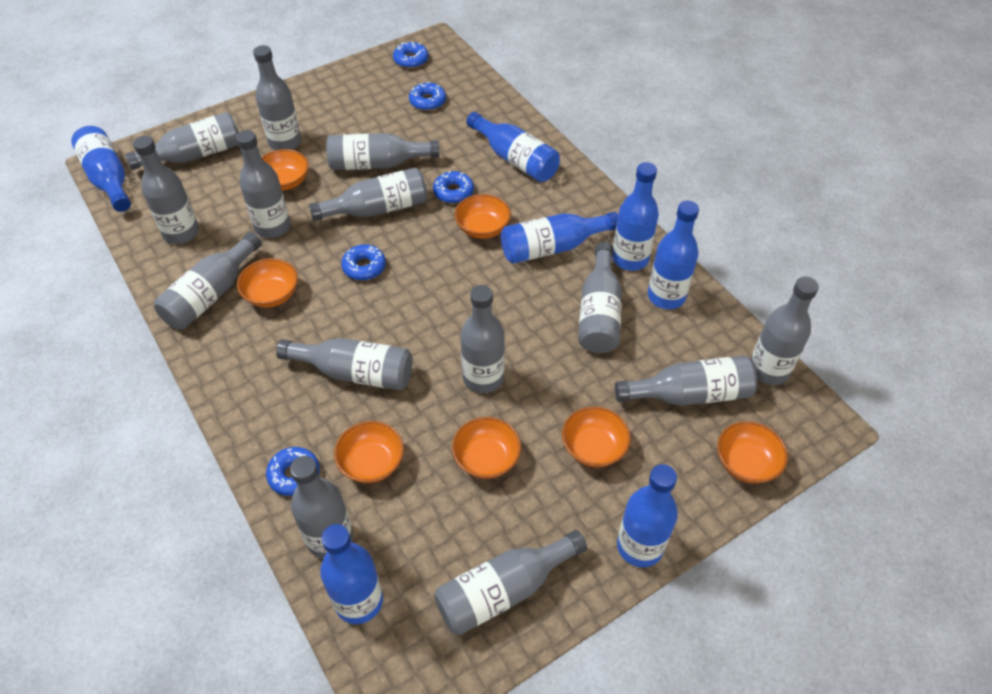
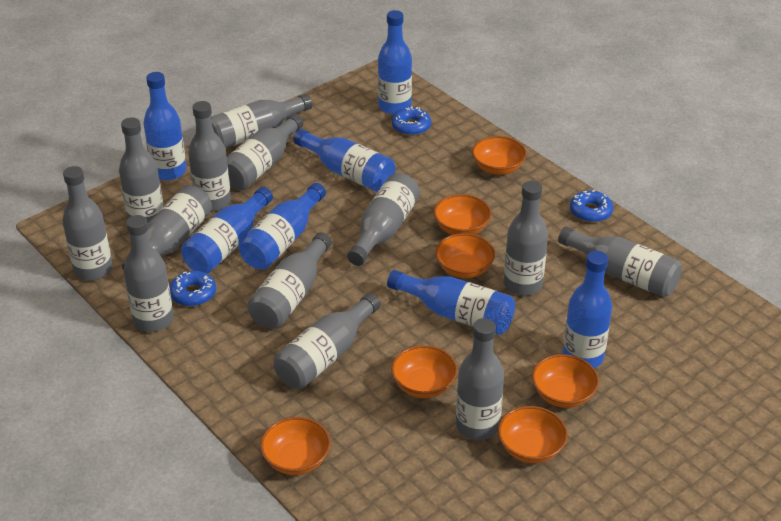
blue donut: [266,447,320,496] [341,244,386,281] [393,42,429,68] [409,82,446,111] [433,171,474,203] = 5 -> [170,271,216,306] [392,106,431,136] [570,190,613,222] = 3
grey bottle: [125,112,239,170] [133,136,199,244] [154,232,262,330] [236,130,290,238] [253,45,301,150] [276,338,413,390] [290,456,353,559] [309,168,427,221] [326,133,439,170] [434,530,587,635] [460,285,505,393] [578,242,622,353] [615,356,757,406] [750,277,819,385] = 14 -> [62,166,113,281] [119,117,163,224] [122,185,212,270] [123,215,173,332] [188,101,231,212] [211,94,312,148] [227,114,303,190] [247,232,332,329] [273,293,381,389] [347,173,420,266] [456,318,504,440] [504,181,548,296] [558,226,682,297] = 13

